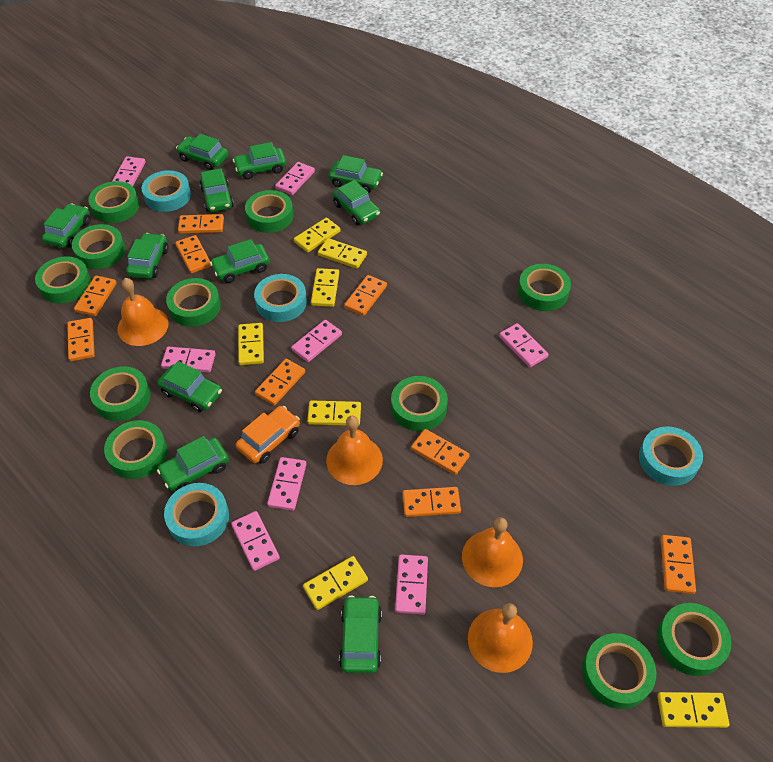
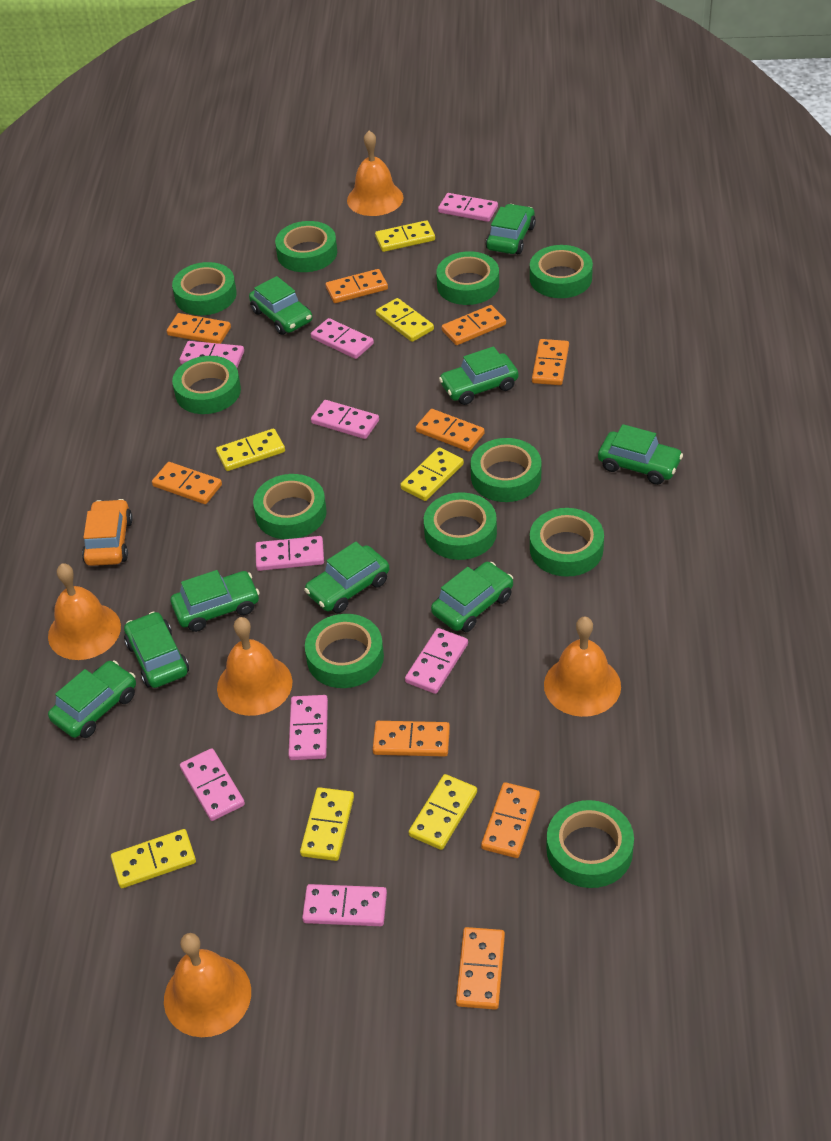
green car: [42,204,91,248] [126,233,169,279] [157,436,229,491] [158,361,222,412] [176,134,228,170] [200,168,234,212] [210,239,270,283] [233,142,286,179] [329,155,383,193] [333,180,380,225] [339,595,382,673] = 11 -> [48,661,136,738] [124,611,189,688] [171,570,260,632] [249,276,312,335] [304,542,389,614] [431,562,513,632] [439,346,518,405] [486,204,536,254] [598,424,683,485] = 9
orange bell: [117,278,169,346] [326,416,383,485] [462,517,523,587] [468,603,533,673] = 4 -> [48,563,121,660] [164,933,251,1037] [217,617,292,716] [347,130,403,216] [544,617,621,717] = 5
pink domino: [112,156,146,186] [161,347,216,373] [231,511,280,571] [267,457,306,511] [275,162,315,195] [291,320,342,362] [395,554,428,615] [499,323,549,367] = 8 -> [179,341,244,368] [180,748,245,821] [255,536,324,571] [288,695,328,760] [302,884,387,926] [311,318,374,359] [311,400,379,439] [405,628,468,694] [438,193,498,222] = 9
turquoise tape: [142,170,191,212] [164,483,229,546] [254,274,307,322] [639,426,703,486] = 4 -> none = 0

